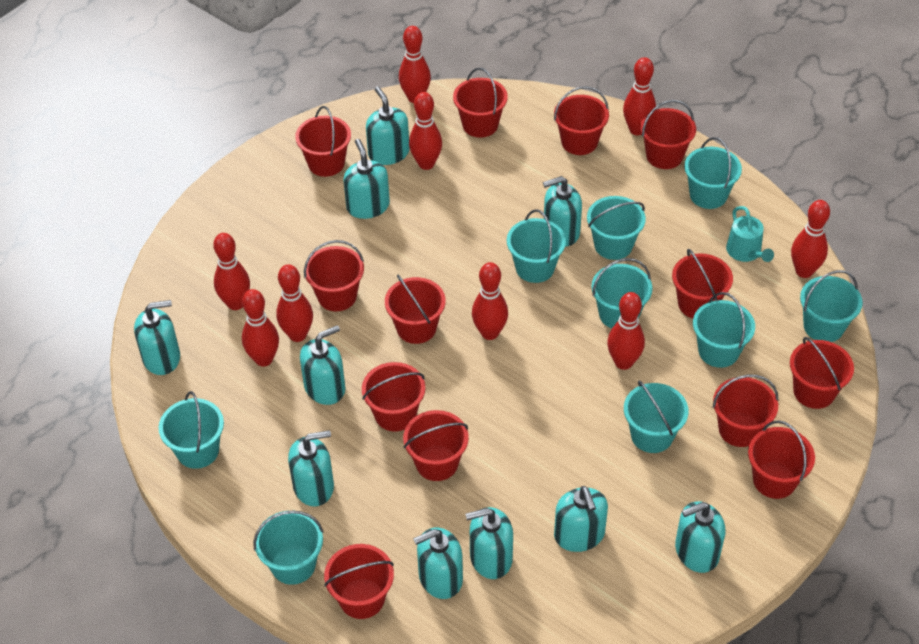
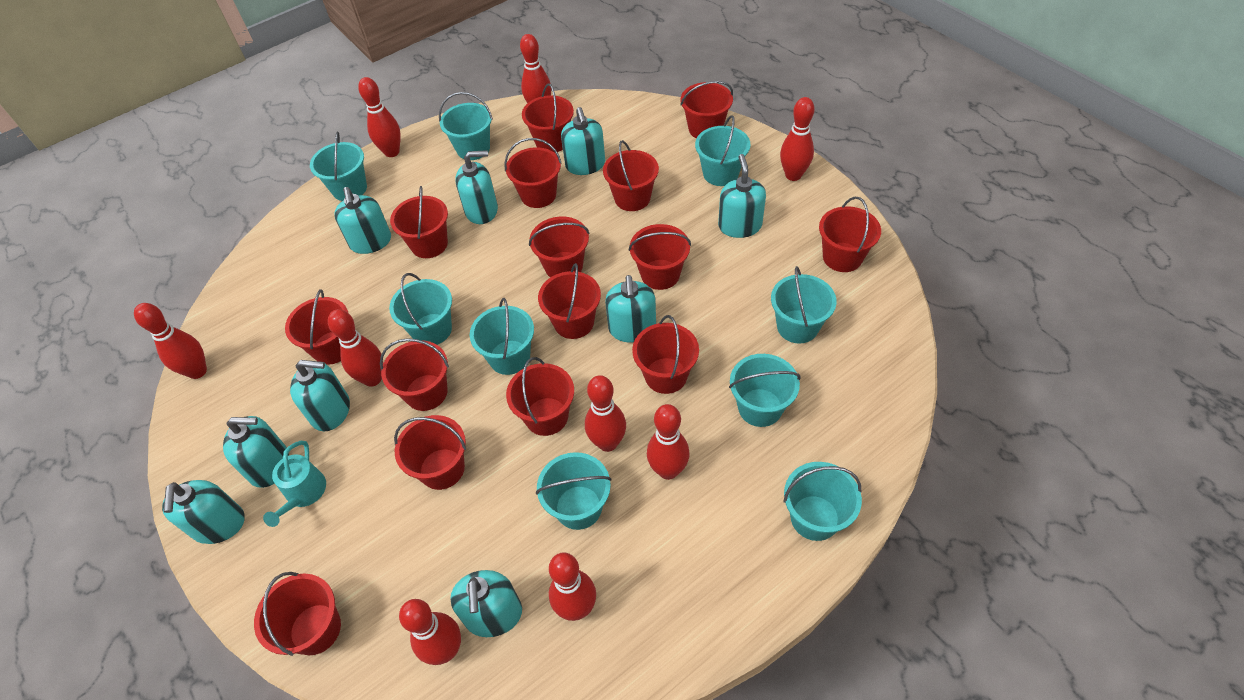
red bucket: [295,106,351,177] [304,240,364,311] [324,544,394,619] [362,362,425,432] [385,275,446,344] [403,410,469,481] [453,68,508,138] [554,86,609,155] [640,100,696,169] [672,249,733,318] [713,375,778,447] [748,420,815,499] [790,337,854,409] = 13 -> [254,572,341,656] [285,289,348,365] [380,338,449,411] [390,186,448,258] [394,415,466,490] [504,138,562,208] [506,357,574,436] [522,83,574,153] [529,217,590,278] [538,263,601,339] [603,140,659,211] [629,224,691,290] [632,315,699,394] [680,81,733,138] [819,197,881,272] = 15
turquoise soap dispenser: [134,300,180,375] [288,430,334,506] [300,325,346,405] [343,139,390,219] [366,87,410,165] [413,528,463,599] [465,507,513,579] [543,176,582,247] [554,486,608,552] [675,501,725,573] = 10 -> [162,480,245,544] [223,416,289,488] [290,360,350,431] [334,187,391,254] [450,570,522,637] [455,150,498,224] [561,107,605,175] [605,275,656,343] [718,154,766,238] = 9

